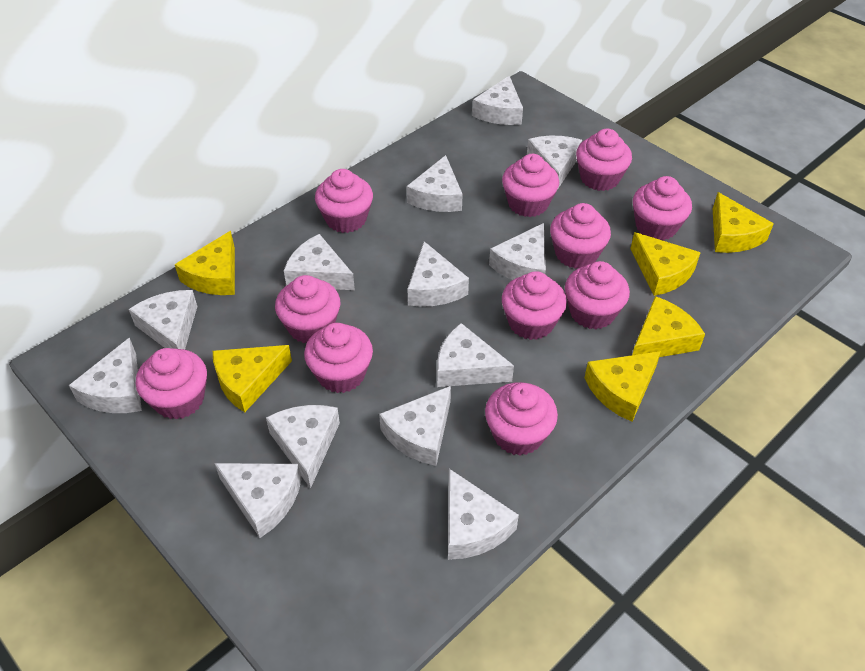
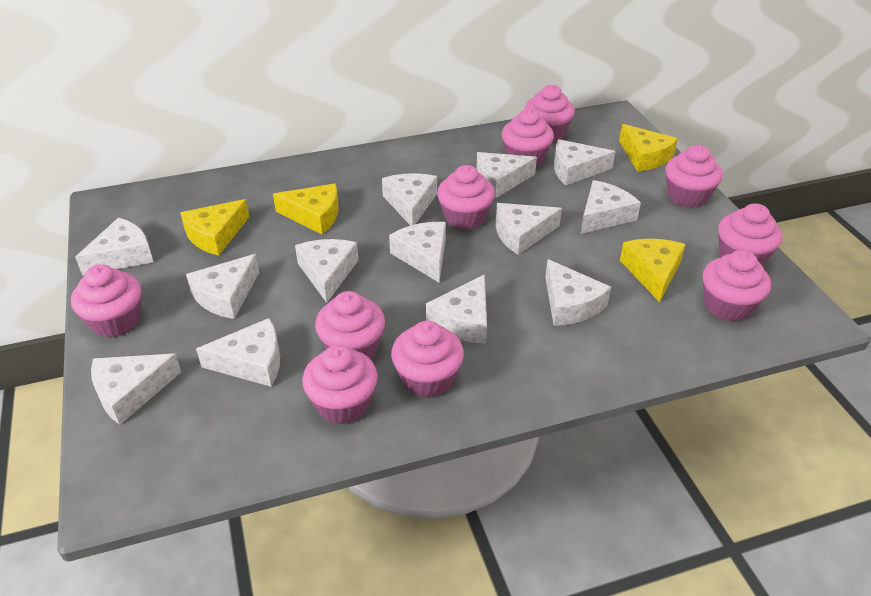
pink cupcake: [136,348,207,420] [275,275,340,343] [304,323,373,393] [315,169,373,233] [485,382,558,455] [502,154,559,217] [502,271,567,340] [550,203,611,269] [565,261,630,330] [576,129,632,191] [633,176,692,240] = 11 -> [71,264,142,337] [302,345,378,424] [315,291,385,359] [391,321,464,398] [437,165,495,230] [502,109,554,167] [525,85,575,142] [665,145,723,208] [703,250,771,322] [718,203,782,266] = 10
yellow cheese: [175,231,235,295] [213,345,292,412] [585,351,661,422] [630,232,701,296] [632,296,705,357] [713,192,774,253] = 6 -> [180,199,249,255] [273,184,339,234] [619,124,678,172] [620,239,686,302] = 4

